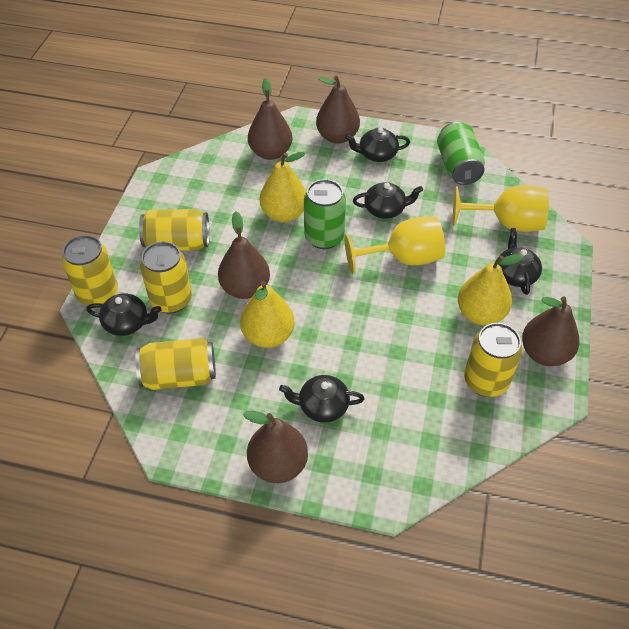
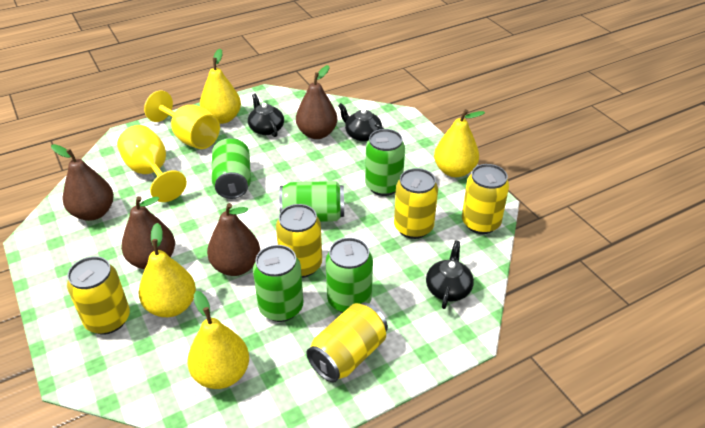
black teapot: [87,294,162,336] [279,375,365,423] [345,127,410,162] [353,182,423,219] [498,228,542,295] = 5 -> [248,93,284,137] [338,103,384,142] [426,241,474,309] = 3
brown pear: [218,211,270,299] [243,411,308,483] [248,78,292,160] [316,76,360,144] [522,296,579,366] = 5 -> [51,144,114,221] [121,196,175,269] [207,203,260,276] [296,65,337,139] = 4
green can: [304,179,346,249] [437,122,485,185] = 2 -> [212,138,251,199] [253,245,303,322] [279,181,344,222] [326,238,373,313] [365,129,405,196] = 5
yellow pear: [240,281,295,348] [260,152,306,222] [458,254,524,325] = 3 -> [139,223,196,317] [187,291,249,389] [200,49,241,124] [434,109,485,177] = 4

